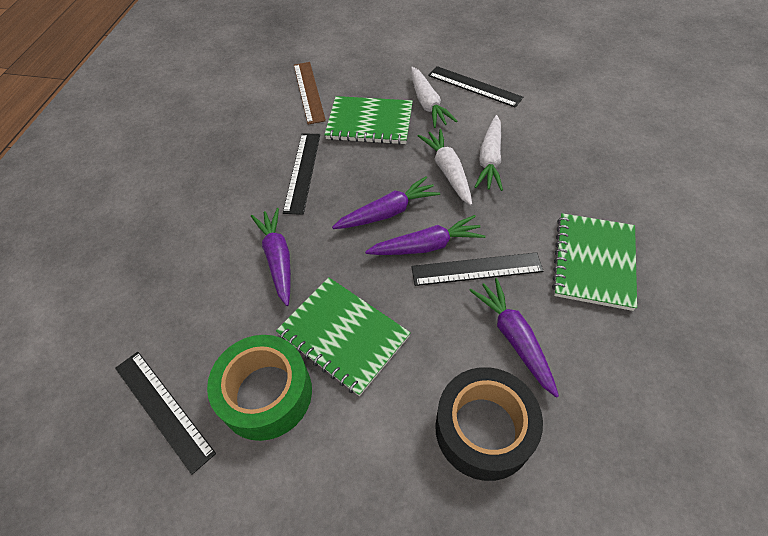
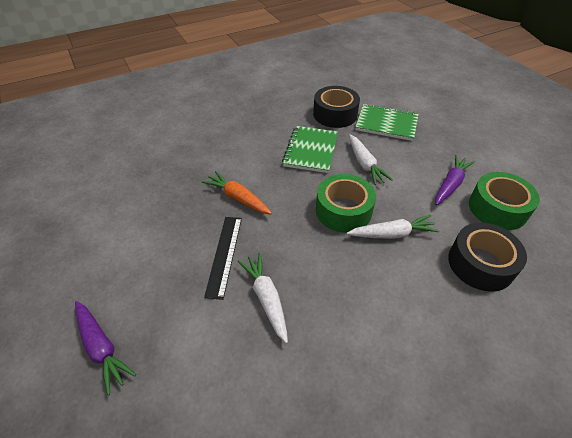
black ruler: [115,352,216,474] [283,133,320,215] [411,252,544,286] [428,66,523,108] = 4 -> [204,217,242,300] = 1
black tape: [435,367,543,481] = 1 -> [313,86,360,128] [448,223,527,292] = 2
brown ruler: [294,62,326,125] = 1 -> none = 0
green notebook: [276,277,411,396] [324,96,413,145] [552,213,637,311] = 3 -> [282,126,338,173] [355,104,419,141] = 2
green tape: [207,335,312,441] = 1 -> [316,174,376,233] [469,172,540,230] = 2
orange carrot: none = 0 -> [202,171,272,215] = 1
purple carrot: [251,208,291,306] [332,176,440,229] [365,215,485,255] [469,278,559,398] = 4 -> [75,301,136,395] [435,155,475,205] = 2

